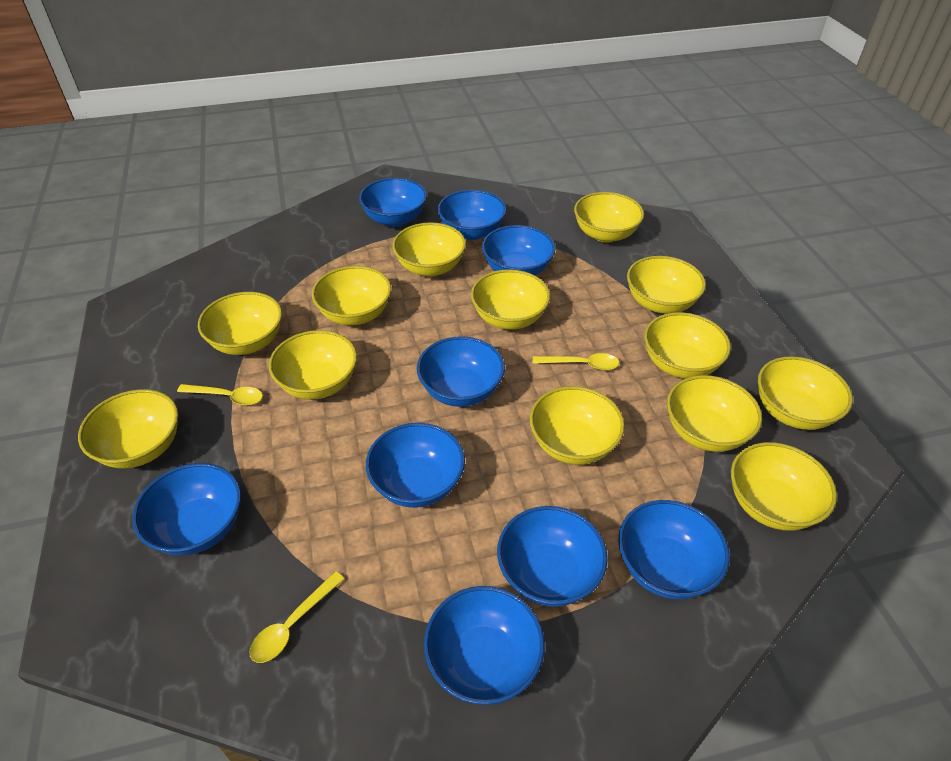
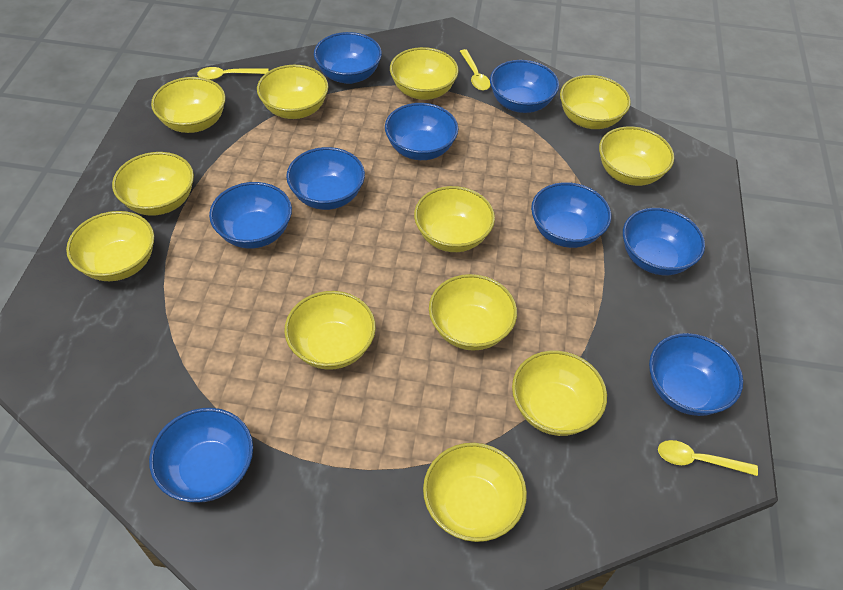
yellow bowl: [78,389,178,469] [198,292,282,355] [269,330,357,400] [312,266,391,325] [392,222,466,277] [471,269,550,330] [530,386,625,465] [574,192,644,243] [627,256,706,314] [644,312,731,378] [667,375,762,452] [731,442,837,530] [758,356,853,430] = 13 -> [66,211,154,281] [112,152,194,216] [151,77,226,133] [257,65,328,119] [284,291,376,370] [390,47,459,100] [414,186,495,252] [423,443,527,542] [429,274,517,351] [512,351,607,436] [560,75,631,129] [599,126,674,186] = 12

